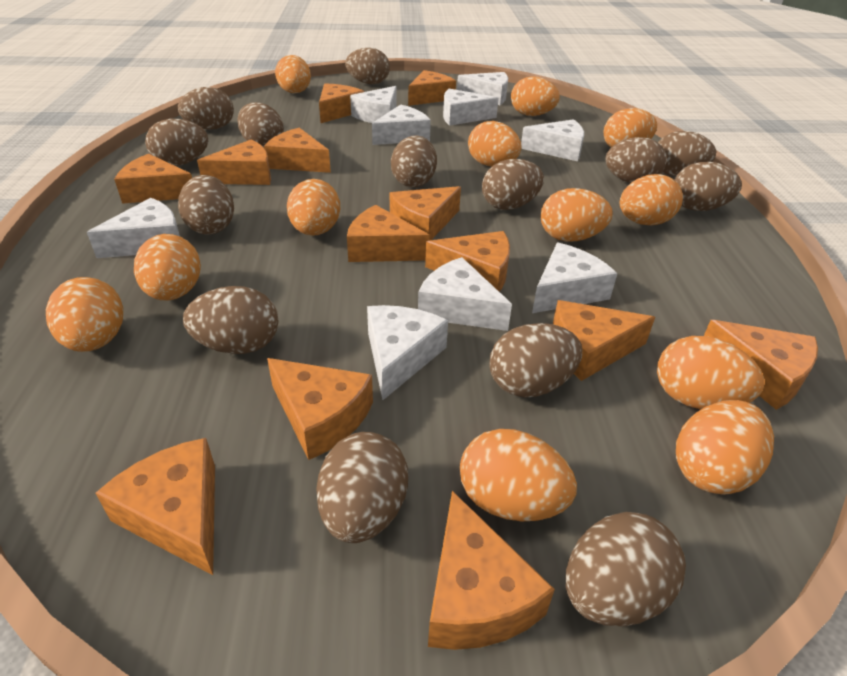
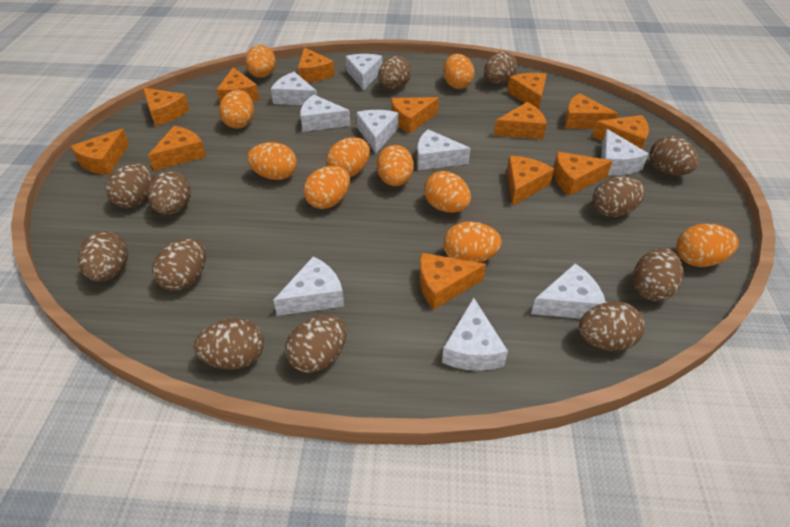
brown egg: [145,119,208,166] [178,87,234,130] [178,175,234,235] [183,286,279,354] [237,102,284,147] [316,432,408,543] [345,48,390,84] [391,135,437,187] [482,159,544,210] [490,323,582,398] [566,512,686,626] [605,137,667,183] [658,131,716,176] [675,162,742,211] = 14 -> [78,231,128,282] [105,163,154,208] [148,171,191,215] [152,238,206,291] [194,318,264,369] [285,315,347,373] [378,56,411,89] [484,52,518,84] [579,301,645,351] [593,176,646,217] [633,248,684,301] [650,136,699,175] = 12
orange egg: [46,277,123,352] [134,234,201,300] [275,55,311,93] [287,179,340,236] [460,429,577,521] [468,121,522,167] [511,76,560,116] [541,188,612,242] [604,108,657,147] [620,174,683,225] [657,336,764,409] [676,400,774,495] = 12 -> [219,90,254,129] [245,45,276,78] [247,142,297,180] [303,166,350,209] [326,137,370,177] [377,145,414,186] [424,171,471,213] [443,54,475,89] [443,222,502,263] [677,224,739,267] = 10

